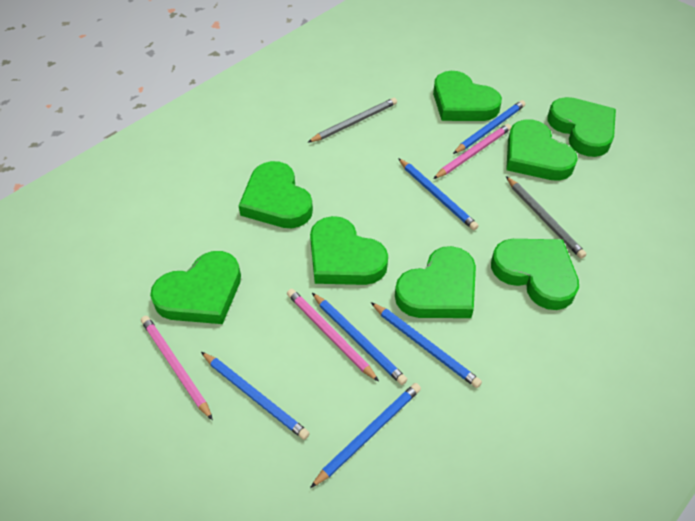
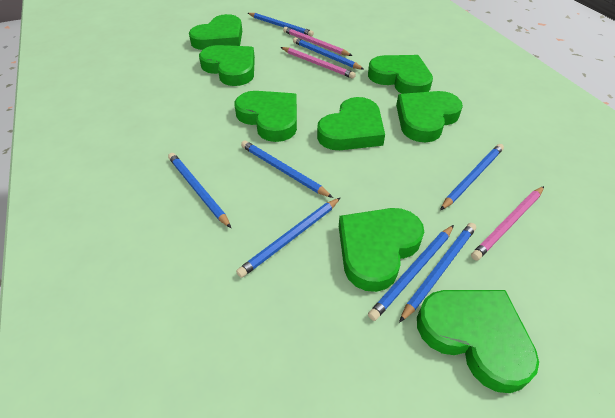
blue pencil: [201,352,310,440] [310,383,421,488] [312,293,408,385] [371,302,482,388] [398,158,479,230] [453,100,526,154] = 6 -> [168,153,231,228] [236,197,341,278] [241,140,333,198] [248,13,314,37] [293,37,365,70] [368,225,454,321] [399,223,476,323] [440,144,504,210] = 8
grey pencil: [307,98,397,143] [506,176,586,259] = 2 -> none = 0

